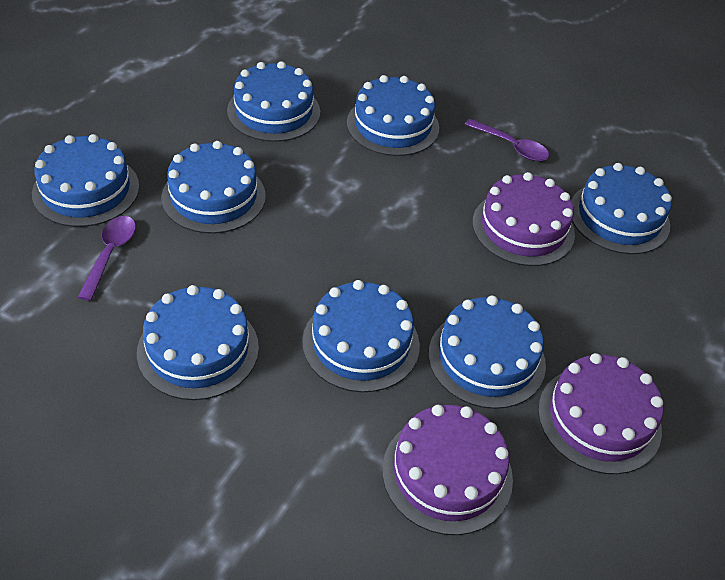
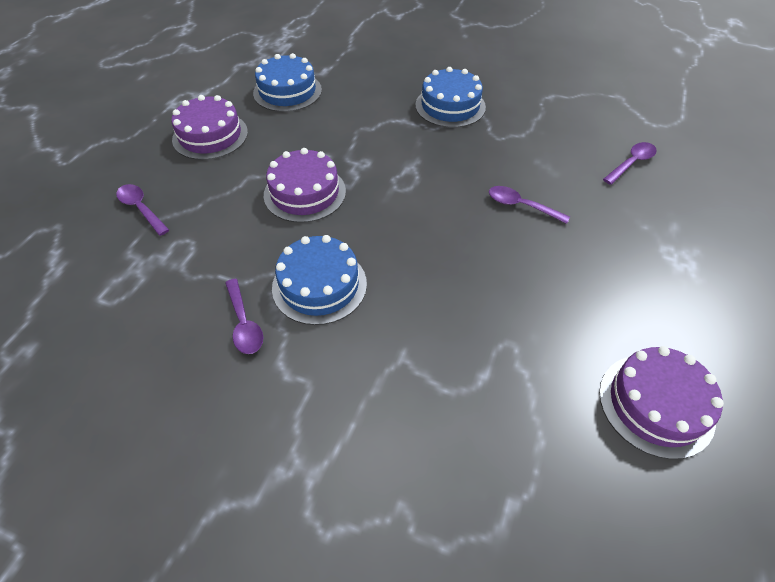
blue cake: [32,134,139,227] [137,285,259,400] [161,141,266,234] [227,61,320,142] [302,280,420,392] [347,75,439,156] [428,296,546,409] [571,163,672,254] = 8 -> [253,53,322,112] [272,235,367,325] [415,67,486,128] = 3
purple spoon: [78,216,136,301] [465,119,549,161] = 2 -> [116,184,169,236] [225,279,263,354] [489,186,570,224] [603,142,657,185] = 4

